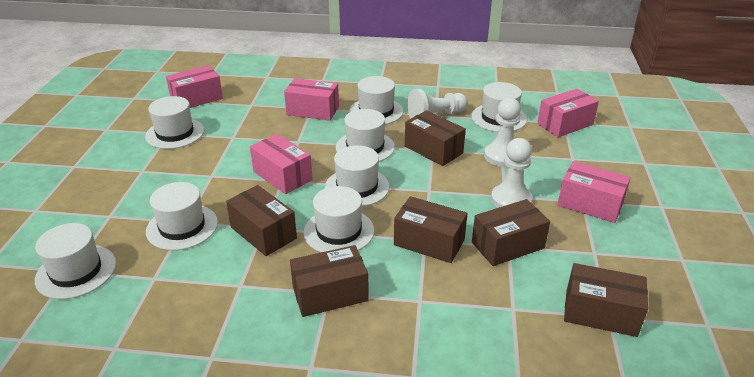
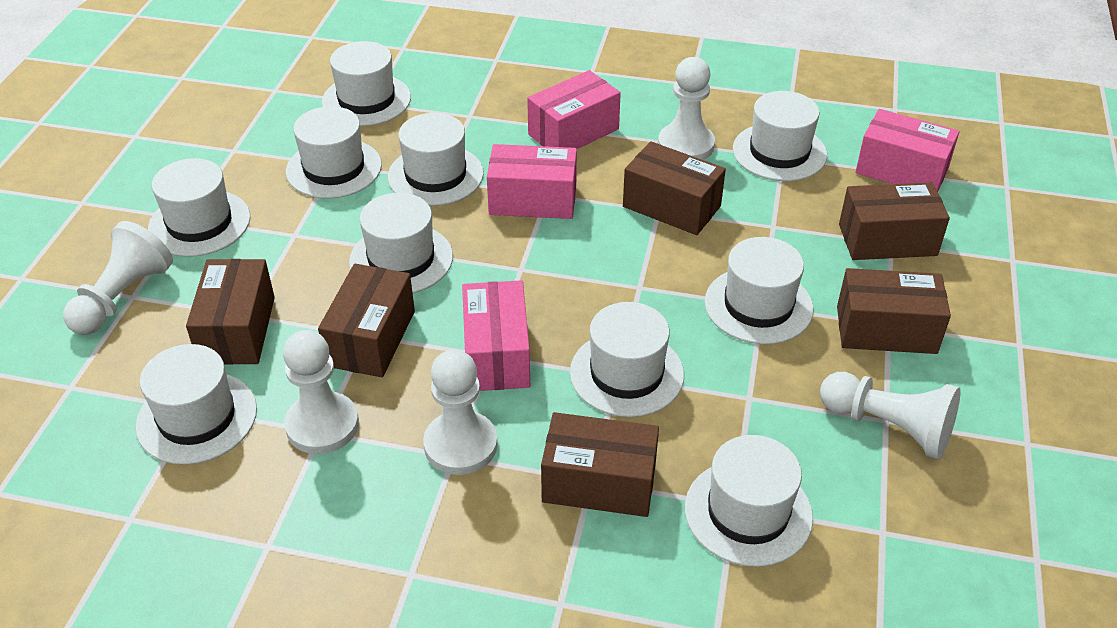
pink box: [166,65,223,108] [250,134,313,194] [284,78,339,121] [537,89,599,137] [557,161,631,223] = 5 -> [462,280,530,391] [487,144,577,219] [527,70,621,149] [856,109,959,192] = 4
white hat: [35,223,116,299] [145,96,204,149] [146,182,218,250] [303,186,374,252] [325,145,389,207] [336,109,395,162] [349,76,404,125] [471,82,527,132] = 8 -> [135,344,257,465] [148,158,251,257] [286,106,382,198] [322,41,411,126] [349,193,453,293] [388,113,484,206] [570,302,684,417] [685,435,813,567] [705,237,813,344] [733,91,827,181] = 10
white pawn: [407,89,468,119] [484,98,521,167] [491,138,532,208] = 3 -> [63,221,173,335] [283,330,359,454] [423,350,498,475] [658,57,715,160] [820,372,961,459] = 5

